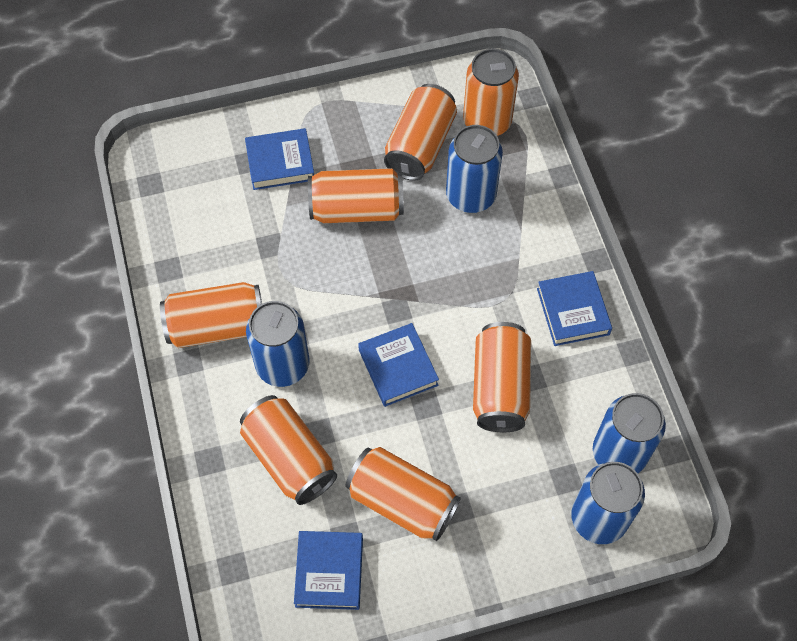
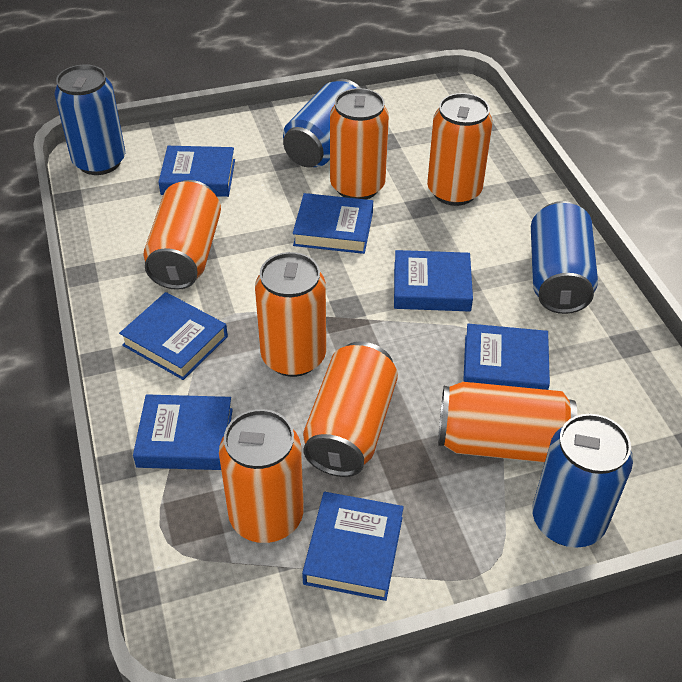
blue book: [245,128,314,190] [294,531,363,610] [358,323,439,407] [537,271,612,346] = 4 -> [119,292,228,380] [133,394,233,470] [158,146,235,197] [293,193,373,254] [302,492,404,601] [394,250,473,312] [463,324,550,390] = 7

